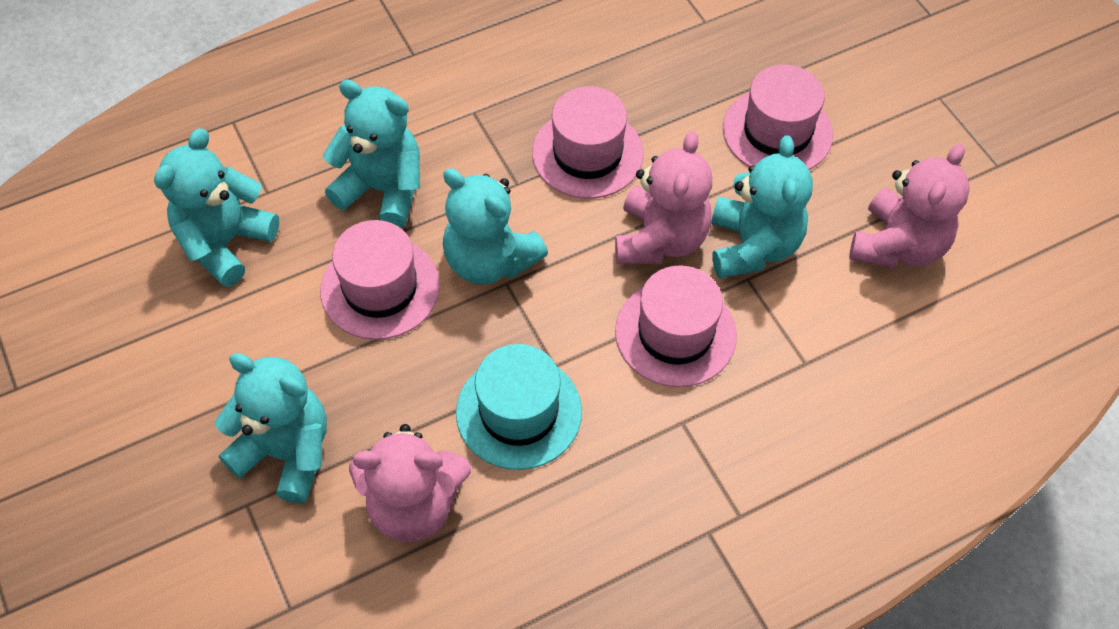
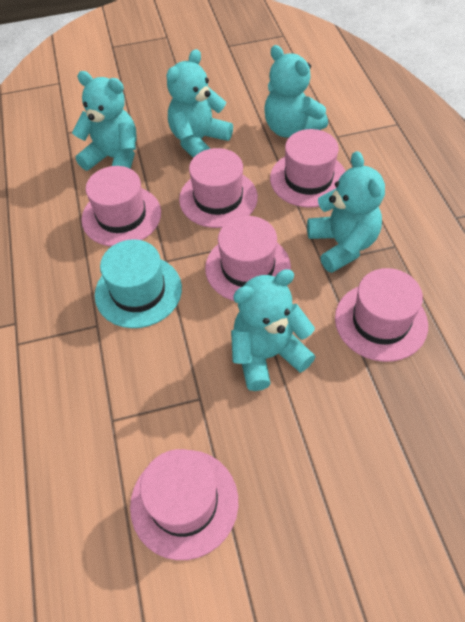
pink hat: [320,220,440,340] [532,86,644,199] [615,265,737,387] [723,65,833,170] = 4 -> [81,166,161,247] [130,449,238,560] [179,148,258,228] [205,216,291,301] [270,129,346,208] [335,268,428,362] = 6
pink teddy bear: [349,424,471,542] [615,131,712,264] [849,144,970,269] = 3 -> none = 0

